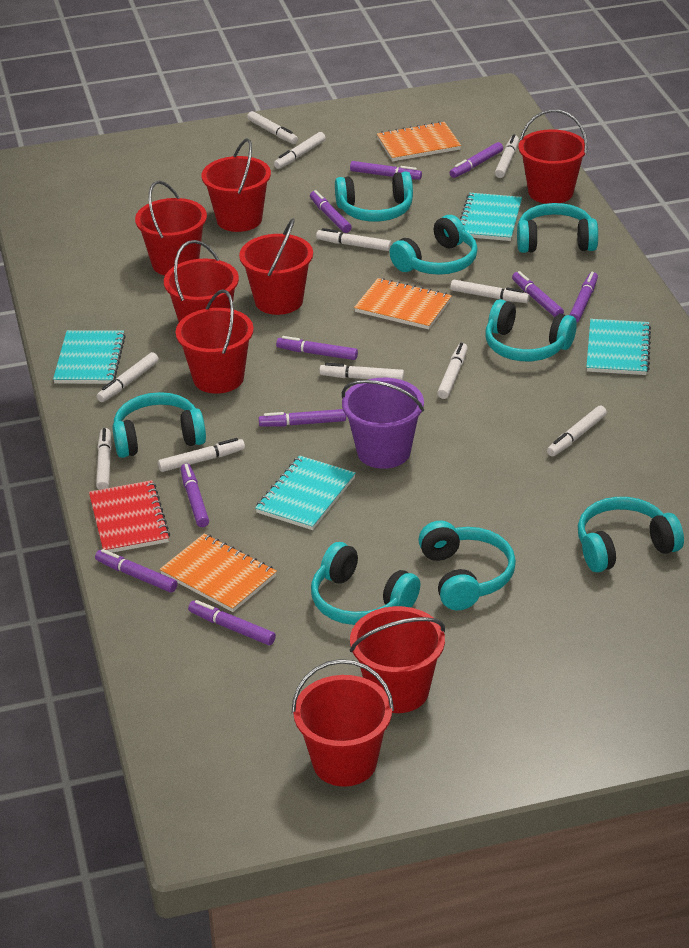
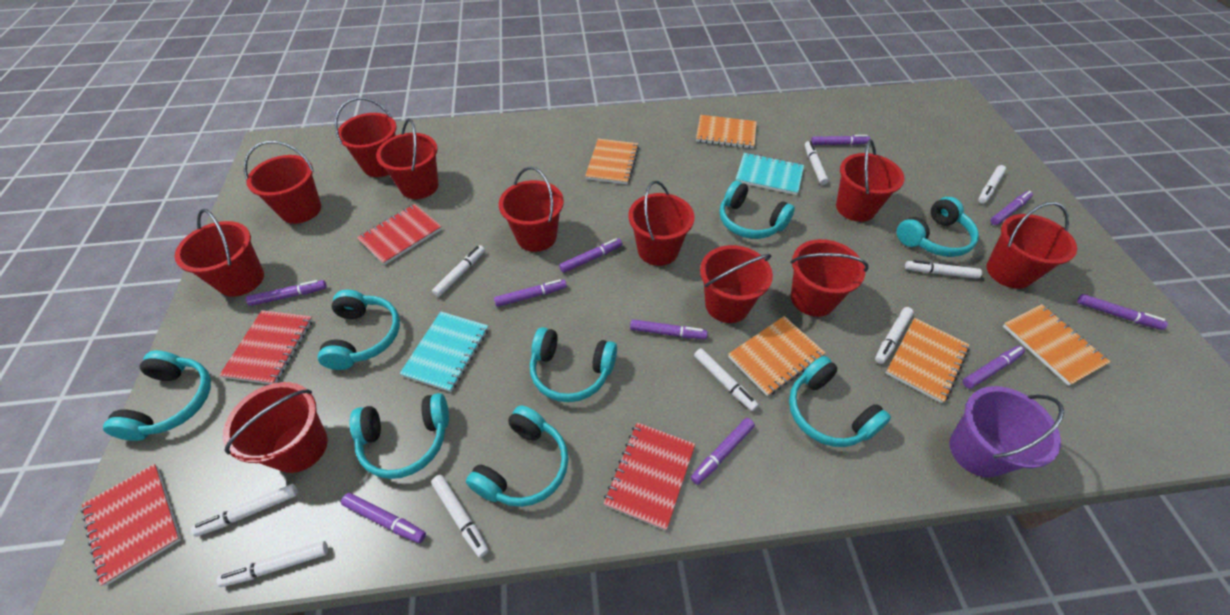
orange notebook: [160,534,277,612] [354,278,452,329] [377,121,461,161] = 3 -> [585,139,639,184] [696,115,757,148] [728,316,825,396] [886,318,970,403] [1003,304,1111,386] = 5
red bucket: [135,181,207,275] [164,240,239,322] [176,289,254,394] [201,138,271,232] [239,218,313,315] [291,659,394,787] [350,606,445,713] [518,109,588,204] = 8 -> [174,209,264,297] [223,382,328,473] [244,141,321,224] [335,98,397,177] [376,118,439,199] [499,167,564,252] [628,181,695,266] [700,245,773,323] [790,239,869,317] [836,139,904,222] [987,202,1077,289] = 11
red notebook: [89,480,170,553] = 1 -> [81,464,181,586] [219,310,313,384] [357,204,442,265] [604,423,695,531] = 4
turquoise notebook: [53,330,126,384] [255,456,356,530] [460,193,522,241] [586,319,651,375] = 4 -> [399,312,488,392] [736,153,804,195] = 2
white marker: [96,428,112,490] [97,352,159,402] [158,438,245,472] [247,111,298,144] [274,132,326,169] [316,228,392,251] [319,363,404,380] [437,343,468,399] [450,280,530,303] [495,135,519,178] [547,405,607,456] = 11 -> [191,484,298,537] [217,541,328,587] [431,475,489,558] [432,245,485,297] [694,348,759,411] [805,141,829,185] [875,307,914,364] [905,260,982,279] [978,165,1006,204] = 9

